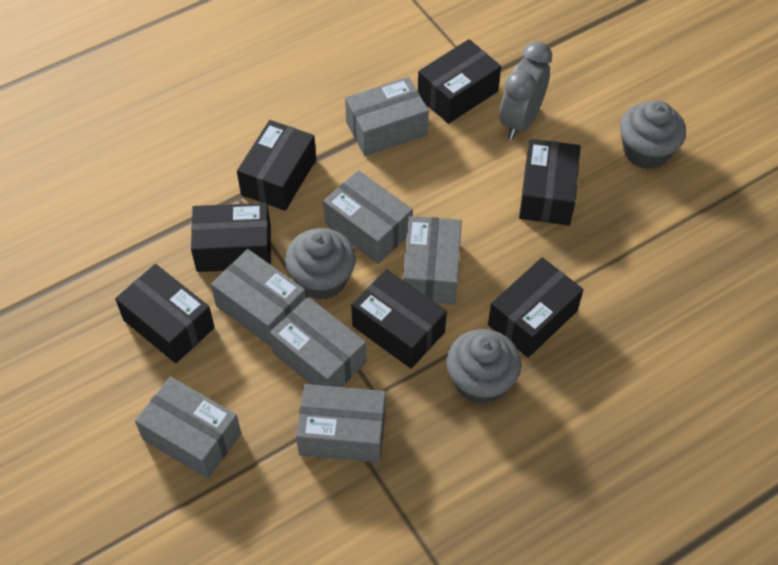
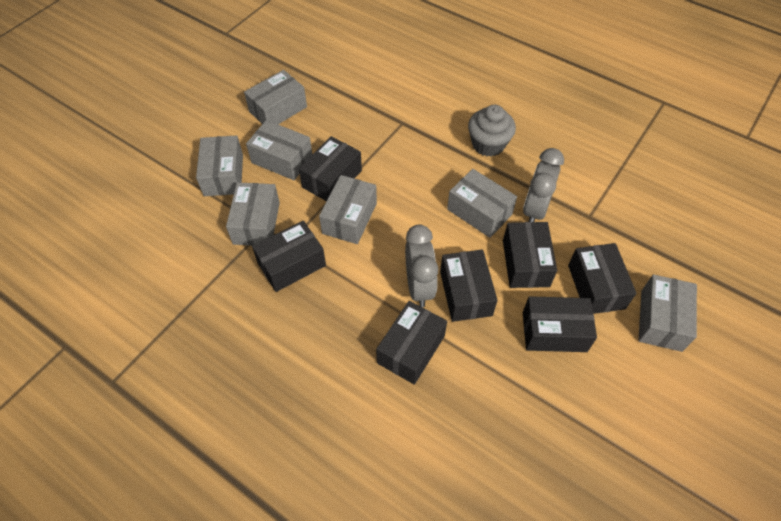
grey clock: [500,41,552,140] = 1 -> [405,224,438,307] [523,148,564,222] = 2
grey cupcake: [285,228,356,300] [446,329,521,404] [620,100,686,169] = 3 -> [468,105,516,157] = 1

